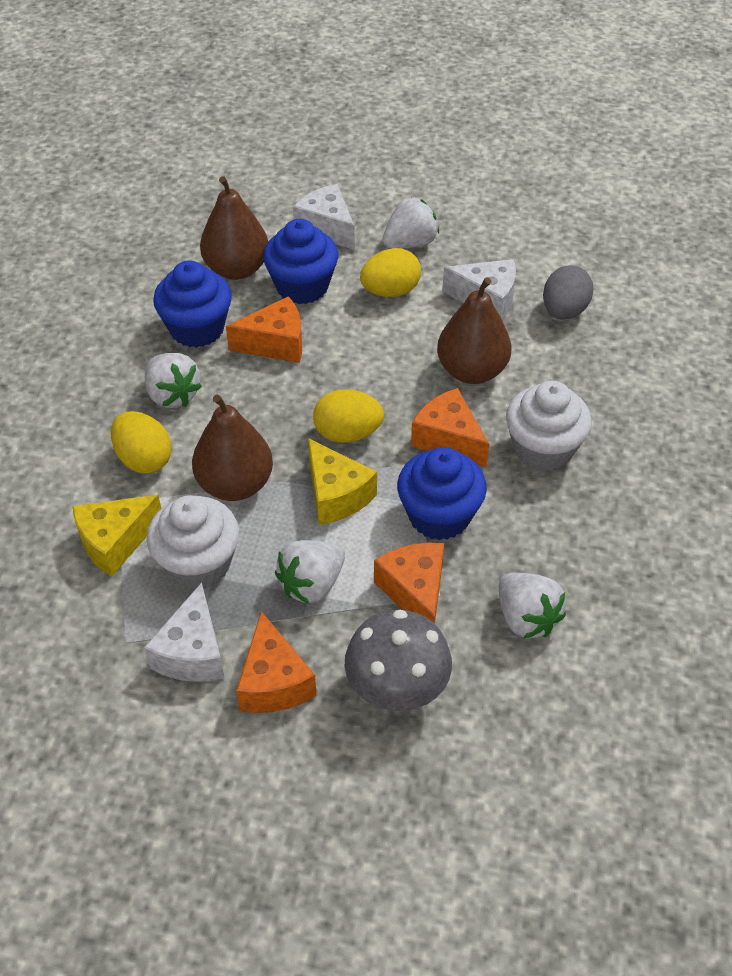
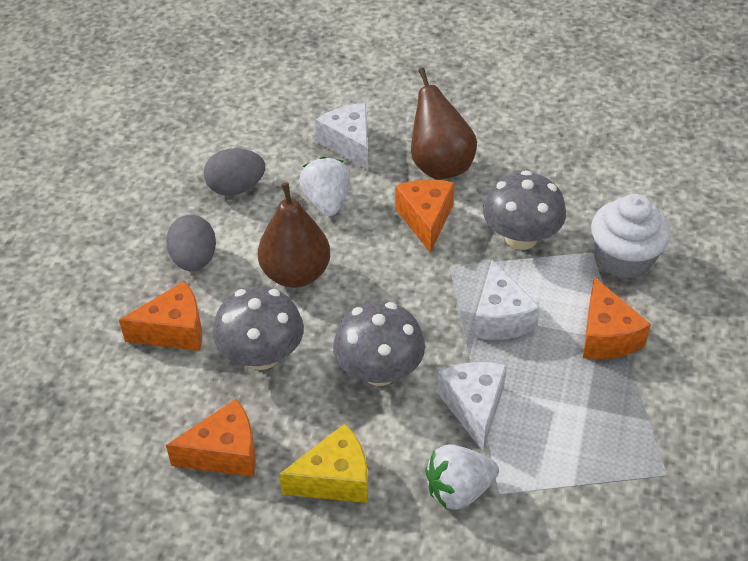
blue cupcake: [153,260,232,348] [263,219,338,304] [397,447,487,540] = 3 -> none = 0
brown pear: [192,395,273,501] [200,176,268,280] [437,277,511,384] = 3 -> [258,183,330,288] [411,68,477,180] = 2
grey egg: [543,265,593,320] = 1 -> [166,215,216,271] [204,148,265,195] = 2
grey mushroom: [345,610,452,711] = 1 -> [213,286,304,370] [333,301,425,386] [483,170,566,250] = 3
white cupcake: [147,495,239,589] [506,381,592,472] = 2 -> [591,194,671,279] = 1
white strawberry: [145,353,202,408] [275,540,345,604] [383,197,439,249] [499,573,566,639] = 4 -> [299,157,351,216] [425,444,499,510] = 2
yellow cheese: [72,495,161,577] [308,438,377,525] = 2 -> [279,424,368,503] = 1
yellow egg: [111,411,172,473] [313,389,384,443] [360,248,421,297] = 3 -> none = 0

